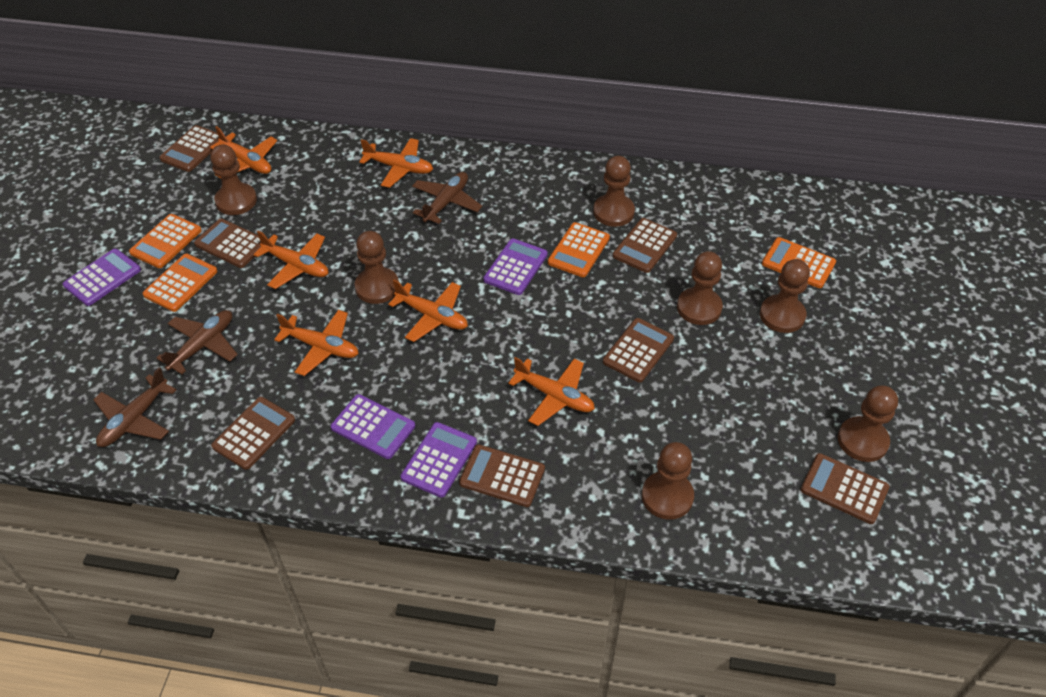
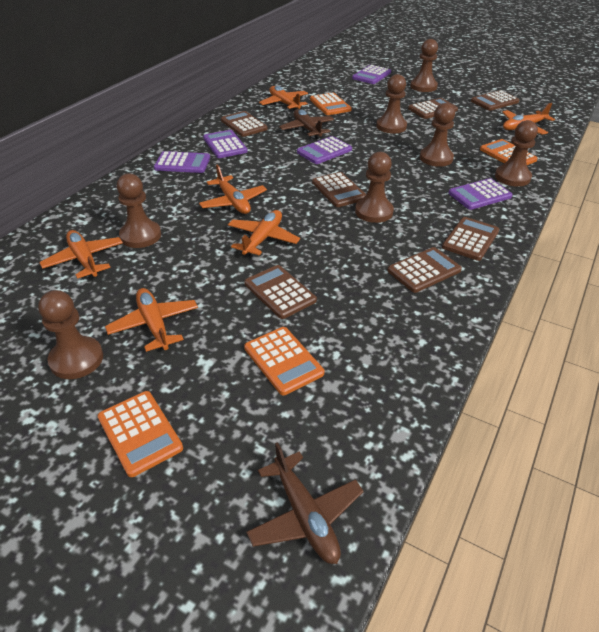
brown plane: [93,367,176,447] [157,310,238,374] [412,172,482,224] = 3 -> [246,442,364,564] [279,109,334,139] = 2
purple calculator: [63,249,141,306] [331,394,415,459] [400,422,477,498] [483,239,548,295] = 4 -> [154,151,210,173] [203,130,248,158] [297,136,352,164] [352,65,391,84] [449,178,513,210] = 5

